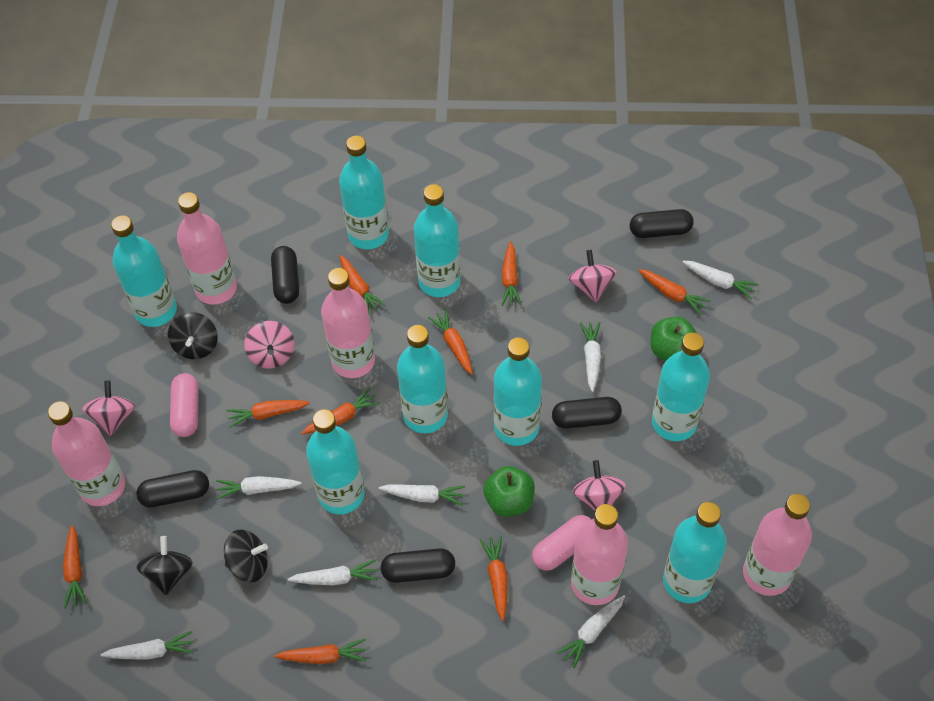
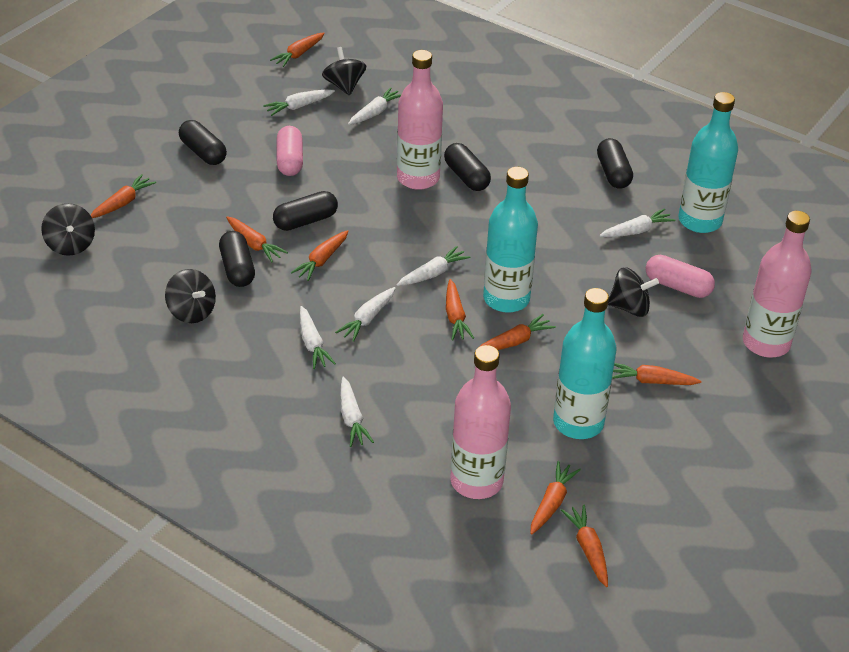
black spinning top: [136,536,193,595] [168,312,218,359] [224,529,268,582] = 3 -> [41,203,95,256] [165,269,216,323] [322,47,366,96] [608,267,659,317] = 4
green apple: [483,466,535,517] [651,317,697,361] = 2 -> none = 0
pink bottle: [48,401,125,506] [177,192,237,305] [321,268,375,378] [571,504,628,605] [743,494,812,596] = 5 -> [397,50,443,190] [450,345,511,499] [743,211,811,357] = 3
pink spinning top: [82,380,135,436] [244,321,295,369] [568,250,617,303] [573,460,626,511] = 4 -> none = 0
turquoise bottle: [111,215,177,327] [306,409,365,514] [339,136,389,249] [397,325,448,433] [414,184,461,297] [494,337,542,446] [652,332,710,441] [663,502,727,603] = 8 -> [483,167,538,313] [553,288,617,439] [678,92,738,233] = 3

